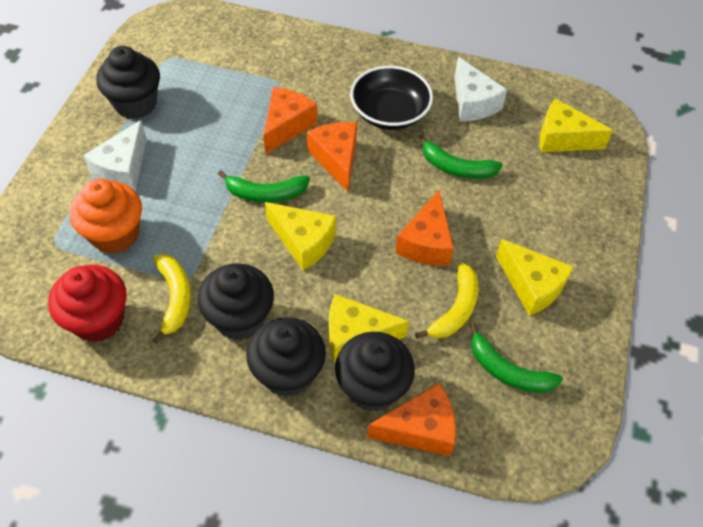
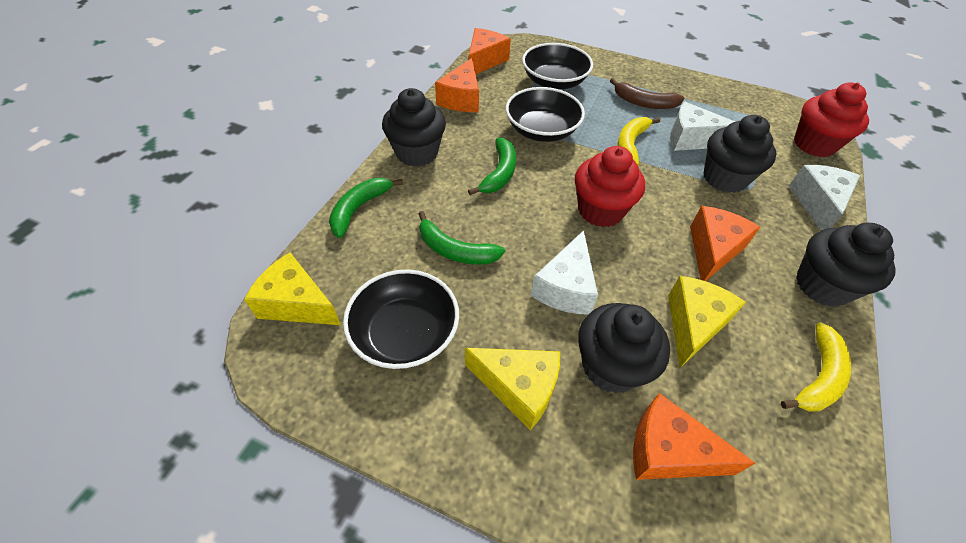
black bowl: [350,66,433,130] = 1 -> [343,269,459,369] [506,87,585,142] [522,43,593,90] = 3
brown banana: none = 0 -> [610,78,684,109] = 1
orange cupcake: [70,178,142,254] = 1 -> none = 0
red cupcake: [48,265,127,342] = 1 -> [575,146,645,227] [794,82,869,157] = 2
white cheese: [83,120,147,191] [454,57,507,122] = 2 -> [531,230,598,315] [670,102,736,151] [789,165,860,231] = 3
yellow cheese: [265,202,336,271] [329,294,409,363] [496,239,574,316] [539,99,613,152] = 4 -> [244,253,341,325] [465,348,560,430] [668,276,746,368] = 3

